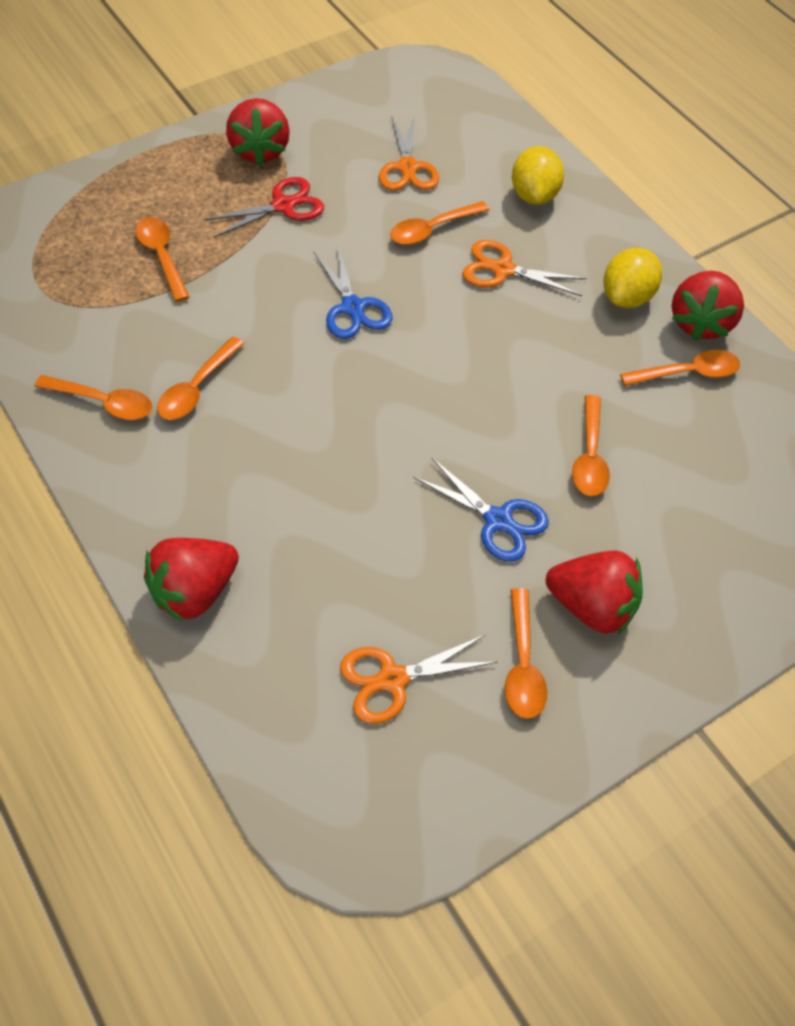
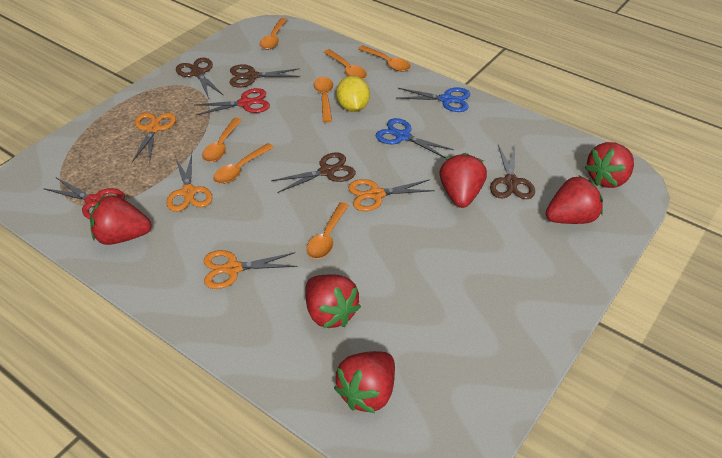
brown scissors: none = 0 -> [176,58,223,99] [230,64,300,88] [271,152,356,193] [490,145,535,199] = 4
orange scissors: [340,634,497,724] [379,116,439,190] [462,240,587,296] = 3 -> [132,113,176,162] [166,154,212,212] [204,250,298,289] [348,179,435,211] = 4
red scissors: [204,177,324,238] = 1 -> [43,177,125,219] [195,88,270,115] = 2
red strawberry: [144,538,239,622] [226,98,290,166] [546,551,643,635] [671,271,744,341] = 4 -> [90,195,151,245] [305,274,361,328] [334,351,395,413] [440,153,487,208] [546,176,603,224] [585,142,634,188] = 6
yellow lemon: [512,146,564,205] [604,248,662,308] = 2 -> [336,76,370,112] = 1

